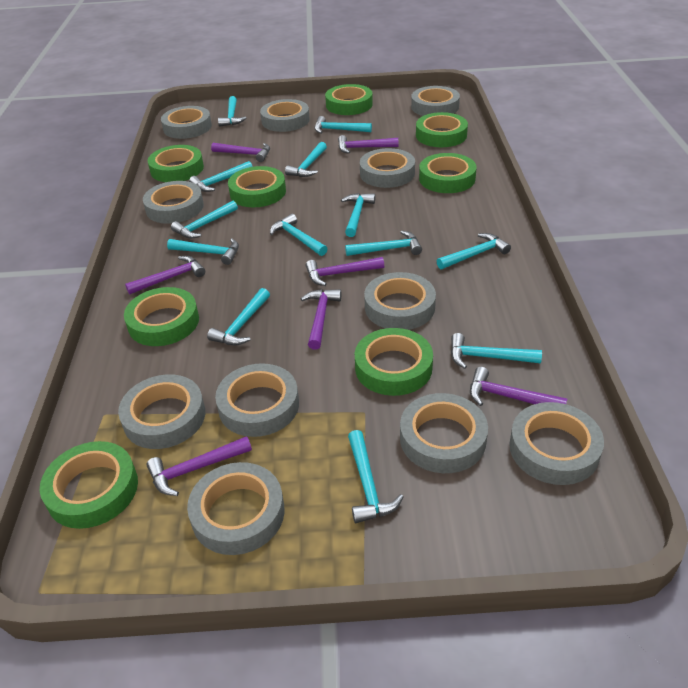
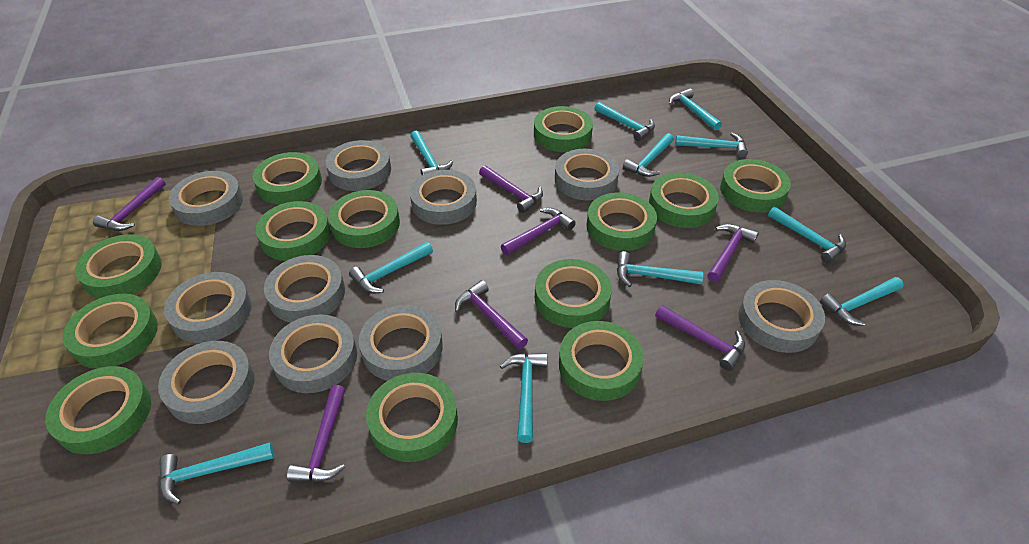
green tape: [40,441,138,529] [124,287,199,346] [148,145,204,182] [228,166,286,207] [325,84,373,115] [355,328,433,396] [416,112,468,147] [419,153,477,193] = 8 -> [45,366,151,454] [62,294,158,369] [75,234,162,298] [253,152,322,205] [256,201,331,261] [328,190,400,248] [366,373,458,462] [534,106,593,152] [535,259,612,328] [559,321,644,401] [587,192,657,251] [649,173,719,228] [720,159,791,212] = 13
grey tape: [118,374,205,449] [143,181,204,224] [161,106,212,139] [187,462,285,555] [215,363,299,437] [260,99,310,132] [360,148,415,188] [364,272,436,330] [400,393,488,473] [411,86,460,116] [509,402,604,485] = 11 -> [158,341,255,424] [164,272,252,343] [169,171,243,226] [264,255,345,323] [269,314,357,393] [326,140,391,191] [359,305,443,381] [410,170,477,225] [555,149,619,200] [738,280,825,353] = 10
turquoise hammer: [167,238,239,265] [171,201,238,239] [189,161,253,192] [207,288,270,345] [218,96,246,127] [270,214,328,256] [285,142,327,177] [314,116,372,134] [341,193,375,237] [345,231,422,256] [348,430,404,523] [437,233,511,269] [451,333,542,369] = 13 -> [159,442,274,505] [349,242,433,293] [410,131,454,175] [500,353,548,443] [595,102,655,141] [617,251,703,287] [623,133,674,177] [669,88,722,131] [675,133,748,158] [768,206,846,263] [820,277,904,326] = 11

